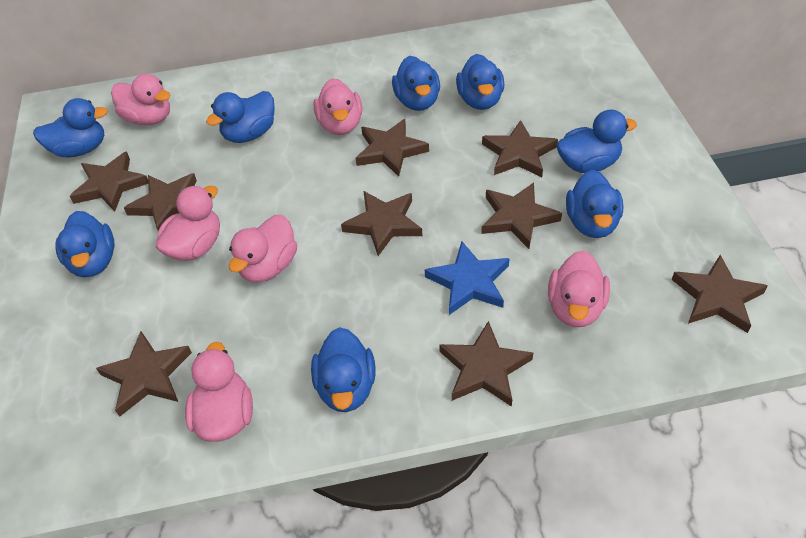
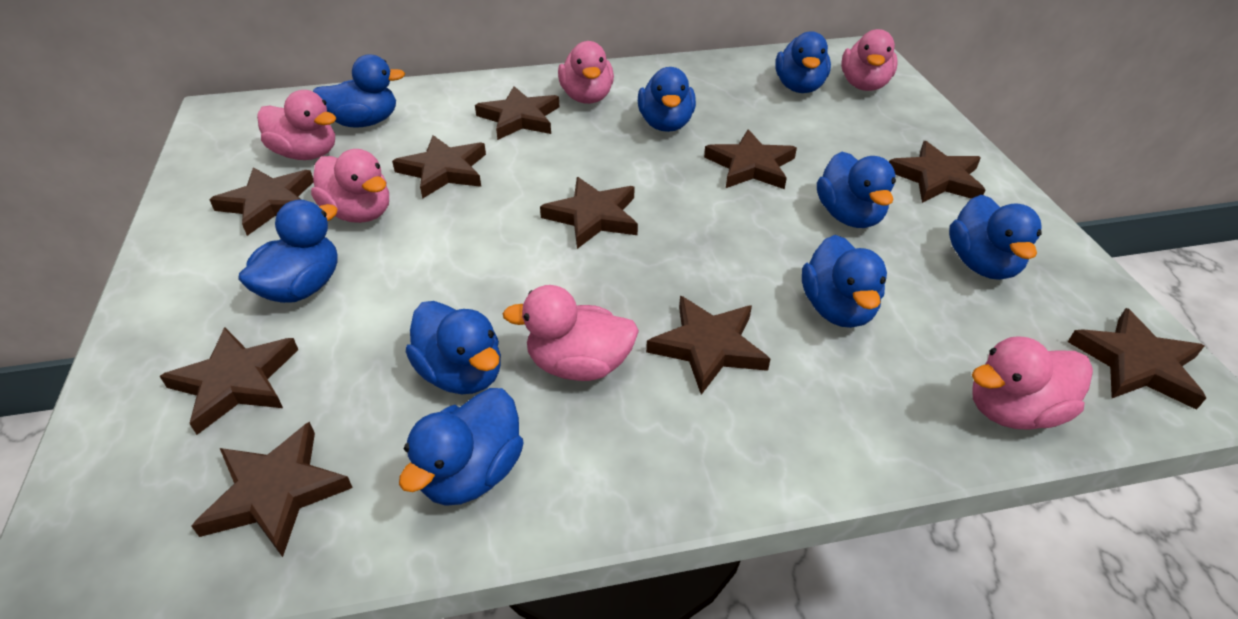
blue duck: [33,98,108,158] [55,211,115,277] [206,91,274,143] [311,327,375,412] [392,56,440,111] [456,54,504,110] [556,109,637,173] [566,170,623,238] = 8 -> [238,200,338,303] [313,54,405,128] [399,388,524,506] [406,301,501,394] [638,67,696,132] [775,31,831,93] [802,235,887,328] [817,152,896,228] [949,195,1042,280] = 9
blue star: [425,241,510,315] = 1 -> none = 0
brown star: [70,151,148,212] [96,331,192,417] [124,173,197,230] [341,191,422,256] [356,119,429,177] [439,321,533,407] [481,182,562,249] [482,120,558,177] [672,255,767,333] = 9 -> [160,327,298,435] [191,422,353,557] [209,167,313,236] [392,135,486,199] [475,86,559,140] [540,177,638,249] [646,296,770,395] [704,129,797,189] [889,141,985,203] [1068,308,1206,410] = 10

